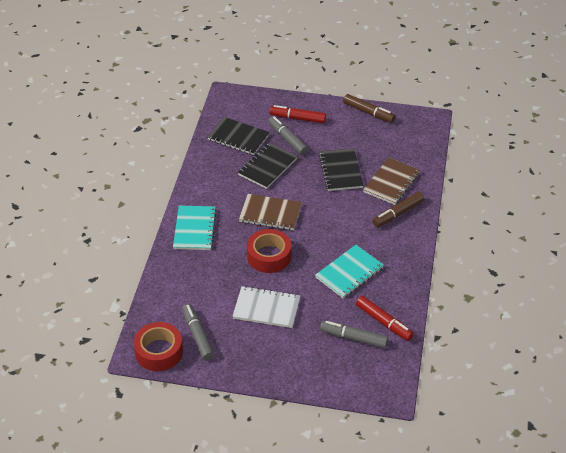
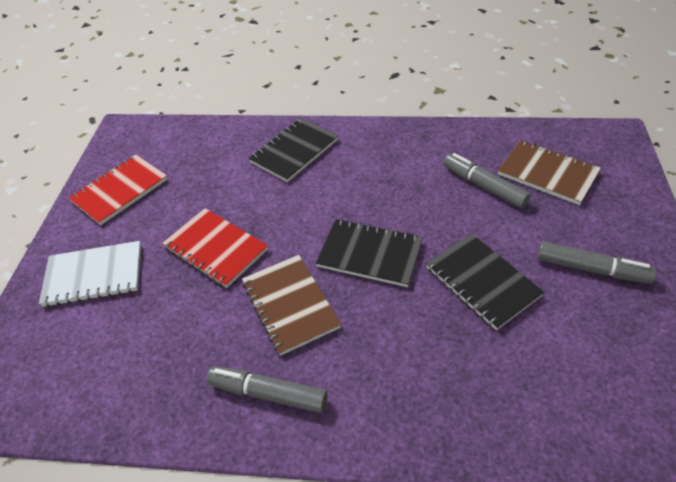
brown marker: [343,94,395,123] [373,192,424,227] = 2 -> none = 0
red marker: [269,105,326,123] [356,296,414,341] = 2 -> none = 0
red notebook: none = 0 -> [68,155,168,225] [162,208,268,288] = 2
red tape: [134,322,183,371] [247,229,291,273] = 2 -> none = 0
turquoise notebook: [173,206,217,250] [315,245,384,298] = 2 -> none = 0

